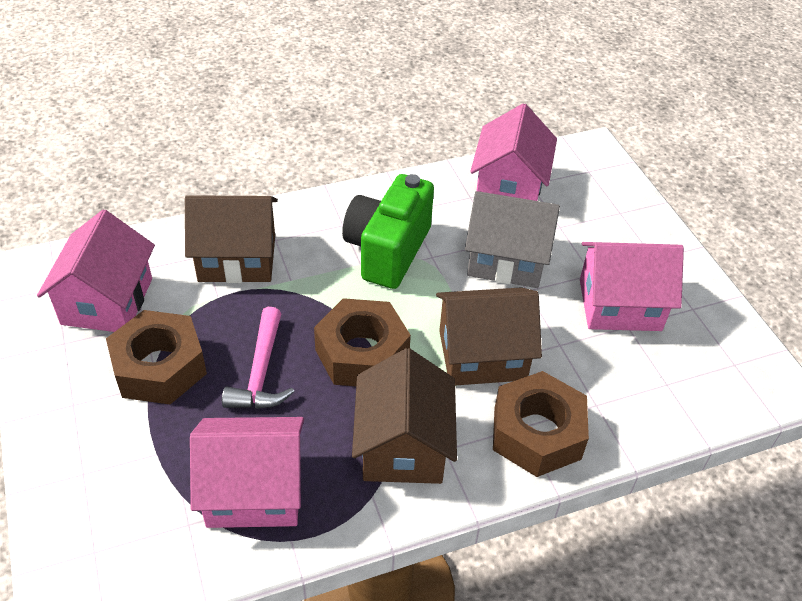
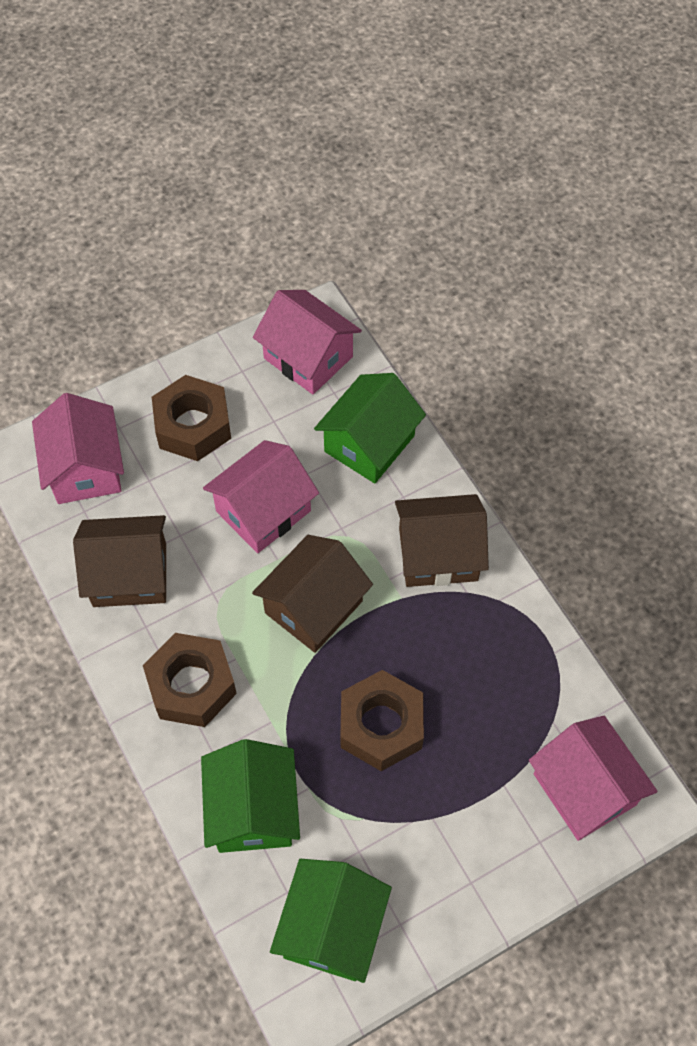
green camera: [342,174,434,289] = 1 -> none = 0
green house: none = 0 -> [201,739,300,853] [270,859,392,983] [314,373,426,483] = 3
grey house: [465,191,560,288] = 1 -> none = 0
pink hammer: [222,307,295,409] = 1 -> none = 0

